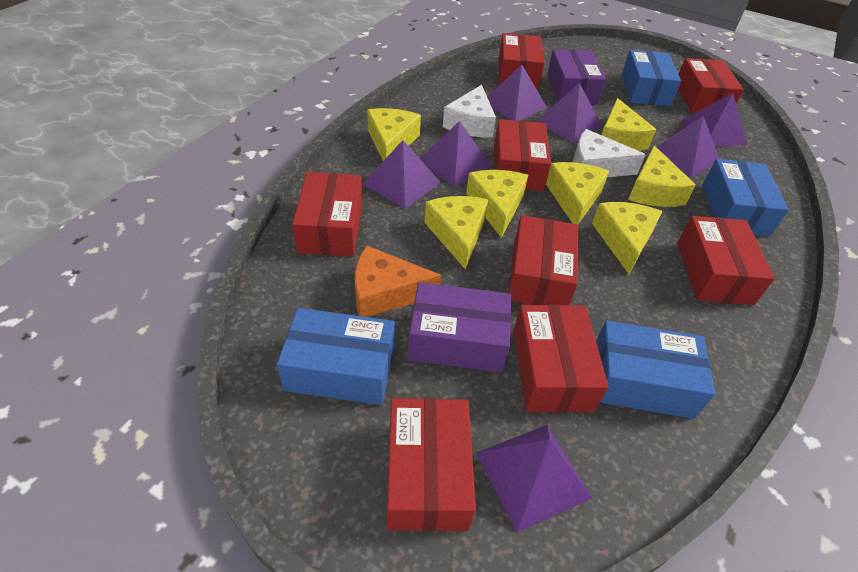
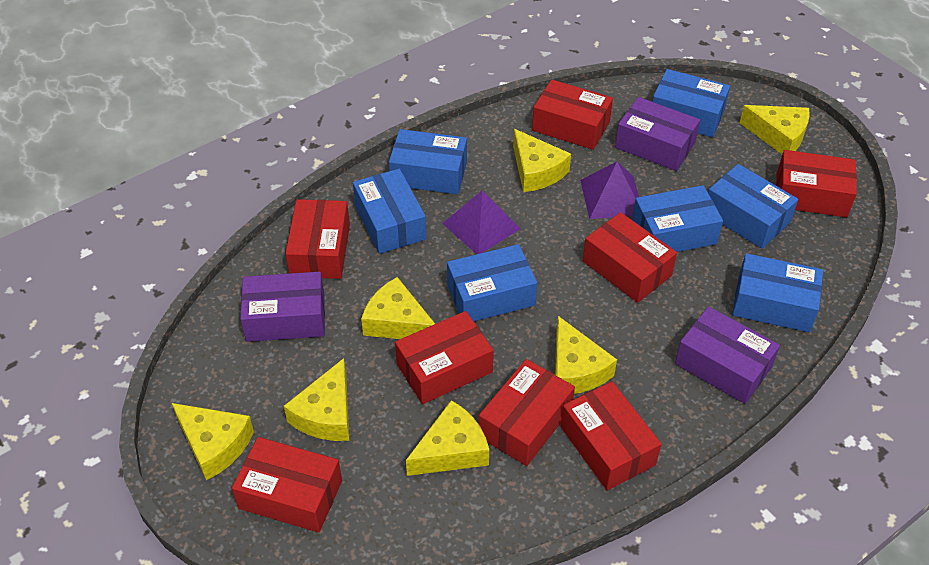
blue box: [277,308,395,405] [596,320,715,419] [622,50,681,106] [702,159,789,237] = 4 -> [353,169,426,254] [389,129,467,194] [447,244,537,321] [632,185,723,252] [652,69,730,137] [708,164,798,249] [732,253,823,332] = 7
orange cheese: [354,245,441,317] = 1 -> none = 0
purple box: [408,282,511,372] [547,49,606,105] = 2 -> [240,272,325,342] [615,97,700,171] [675,307,780,404] = 3
purple pyramid: [363,140,441,209] [420,121,492,187] [476,425,593,533] [487,65,547,121] [535,83,601,143] [649,116,719,178] [681,93,747,147] = 7 -> [442,190,521,254] [580,162,639,219] = 2
white cheese: [443,85,496,137] [573,129,646,177] = 2 -> none = 0

